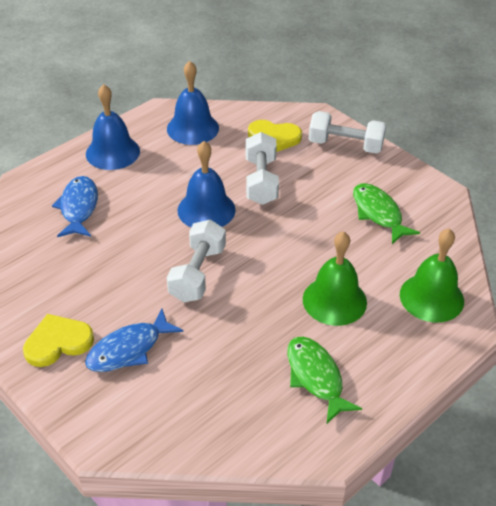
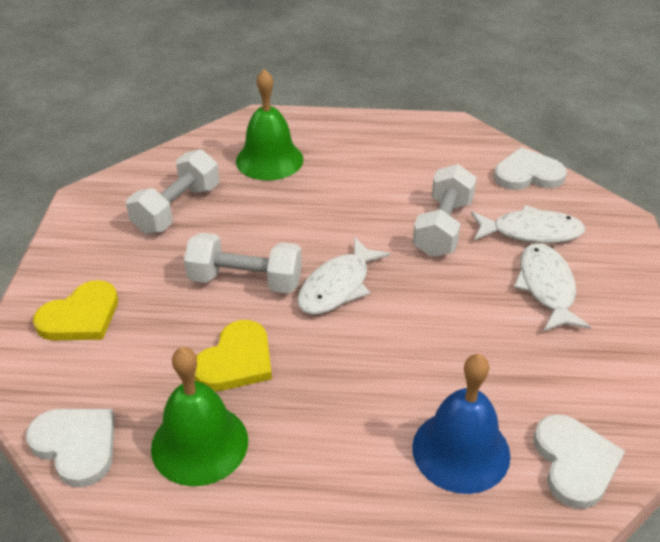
blue bell: [86,84,140,170] [167,61,219,145] [178,141,236,227] = 3 -> [412,354,511,494] = 1
blue fish: [52,176,98,237] [85,309,183,372] = 2 -> none = 0
green fish: [287,336,362,423] [353,183,420,244] = 2 -> none = 0
white fish: none = 0 -> [297,237,390,315] [471,205,586,243] [514,243,591,332] = 3
white heart: none = 0 -> [26,409,115,487] [494,147,567,190] [534,414,625,509] = 3

